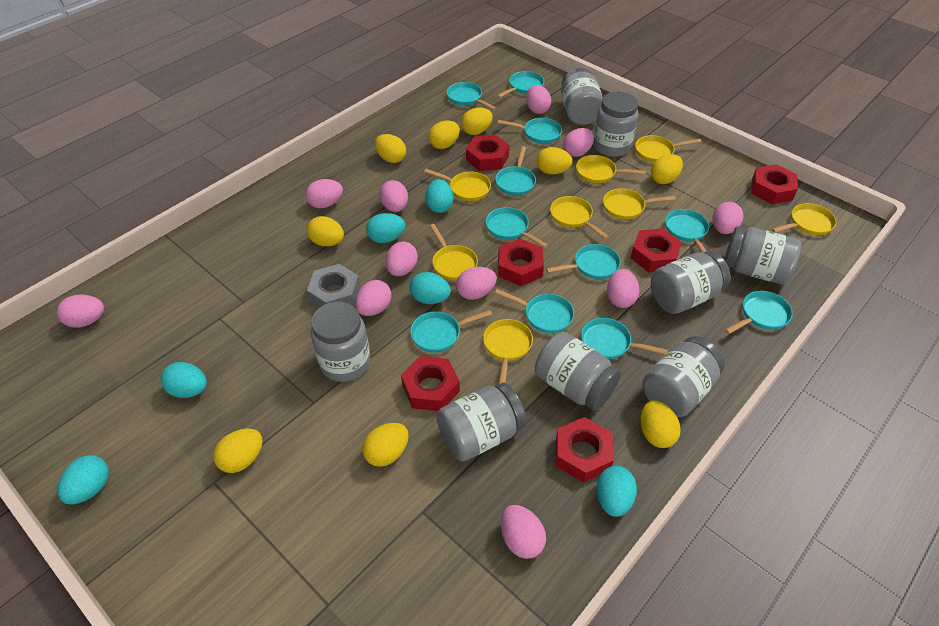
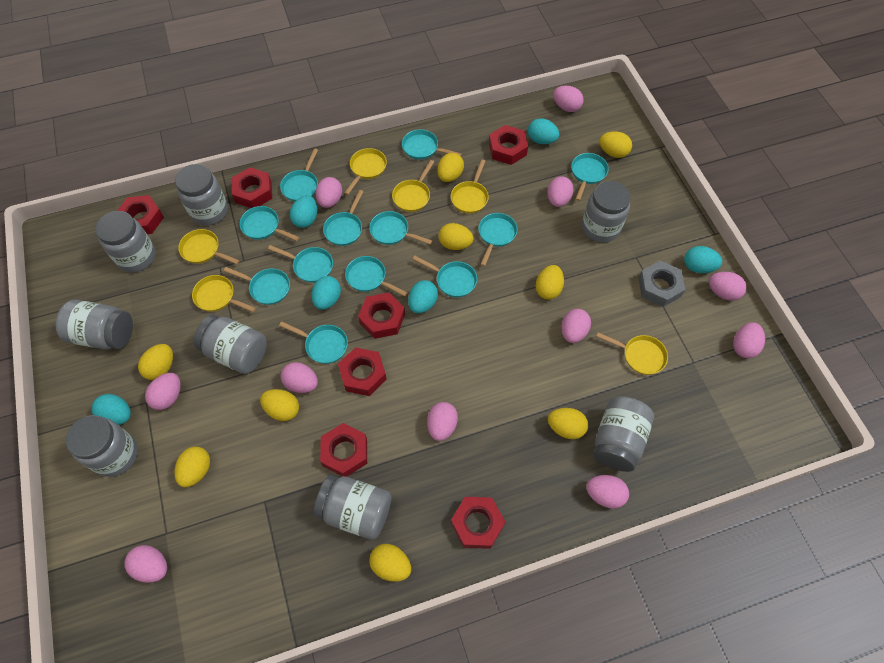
red nut: [401,356,460,411] [466,135,509,171] [498,239,544,286] [556,417,614,483] [631,228,682,272] [751,164,798,204] = 6 -> [117,195,164,234] [232,167,272,208] [320,423,367,477] [338,347,387,396] [358,293,405,339] [451,497,505,549] [489,125,528,165] = 7
turquoise pan: [410,310,492,353] [447,82,496,110] [486,207,548,248] [495,146,536,196] [495,289,574,333] [497,71,544,98] [498,118,562,144] [546,244,621,279] [581,318,668,359] [665,209,709,253] [725,291,793,334] = 11 -> [224,267,290,305] [239,206,300,241] [268,245,333,283] [279,321,348,364] [280,148,318,202] [323,190,364,246] [345,256,408,296] [369,211,433,245] [402,129,462,160] [413,256,477,297] [478,213,517,266] [571,153,609,201] = 12
yellow pan: [424,169,491,201] [430,224,478,280] [483,319,533,384] [550,196,609,239] [576,155,646,183] [603,188,676,220] [635,135,701,162] [772,203,837,235] = 8 -> [178,229,240,264] [192,275,256,312] [344,148,387,195] [392,160,434,212] [451,159,489,214] [596,332,668,375] = 6

